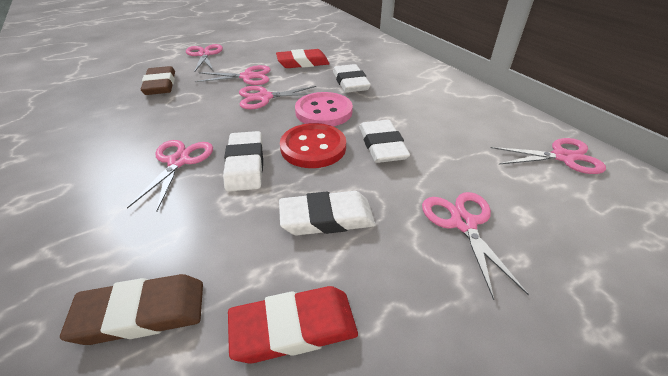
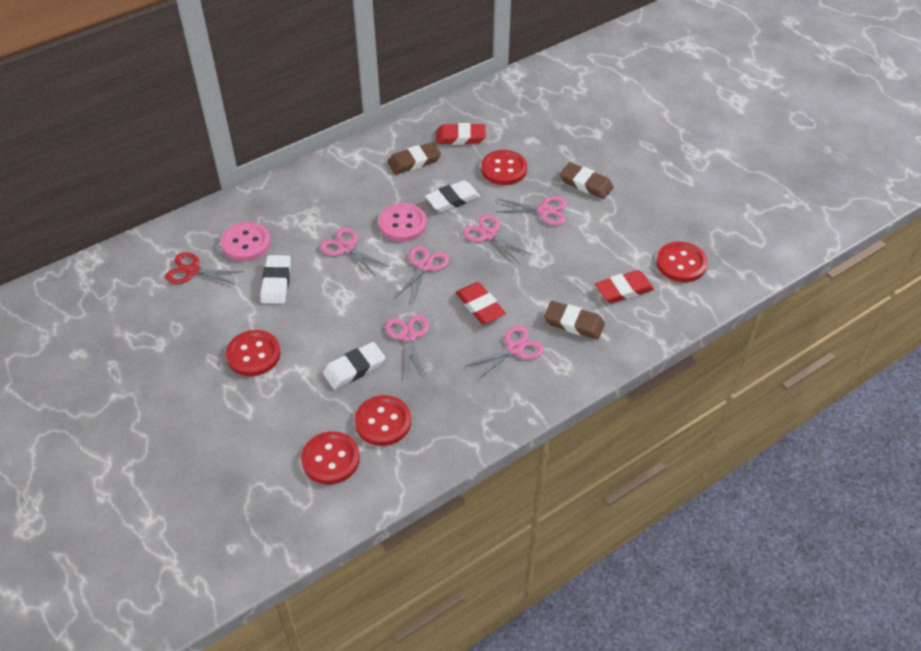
brown eraser: [60,274,203,345] [141,66,175,95] = 2 -> [387,142,441,175] [544,301,605,340] [560,162,614,199] = 3
pink button: [295,92,353,126] = 1 -> [221,222,271,261] [378,203,427,242] = 2
red button: [280,123,346,168] = 1 -> [226,330,281,376] [301,431,360,484] [355,395,411,446] [481,150,527,185] [656,242,708,282] = 5
red eraser: [228,286,358,363] [276,49,330,68] = 2 -> [436,123,486,145] [456,282,506,324] [595,270,654,303] = 3
red scissors: none = 0 -> [165,252,244,285] = 1
white eraser: [223,131,263,192] [279,191,376,235] [333,64,371,93] [359,120,410,163] = 4 -> [260,255,291,304] [323,342,385,389] [425,180,480,212] = 3

